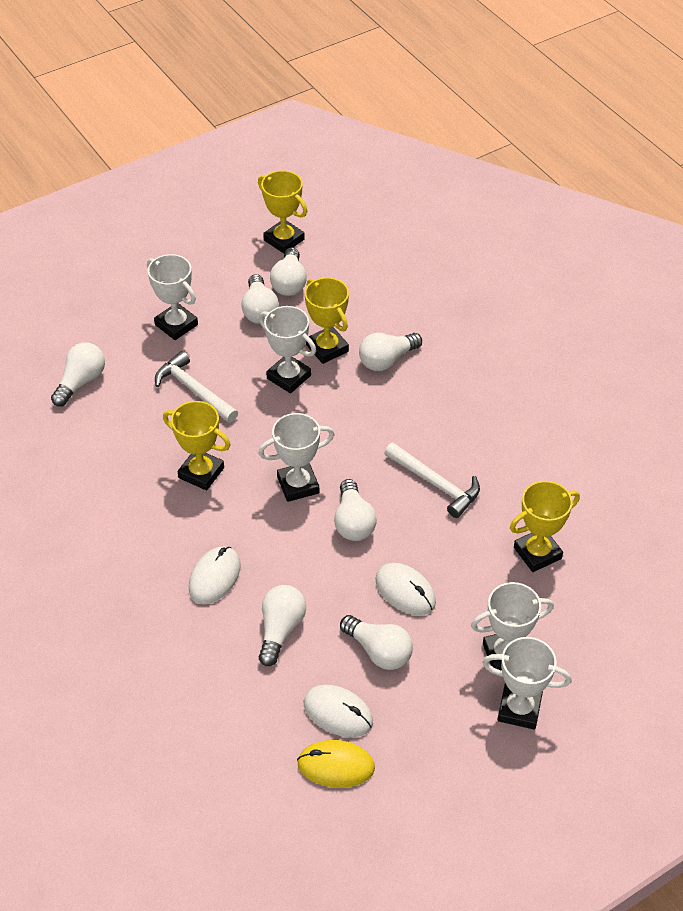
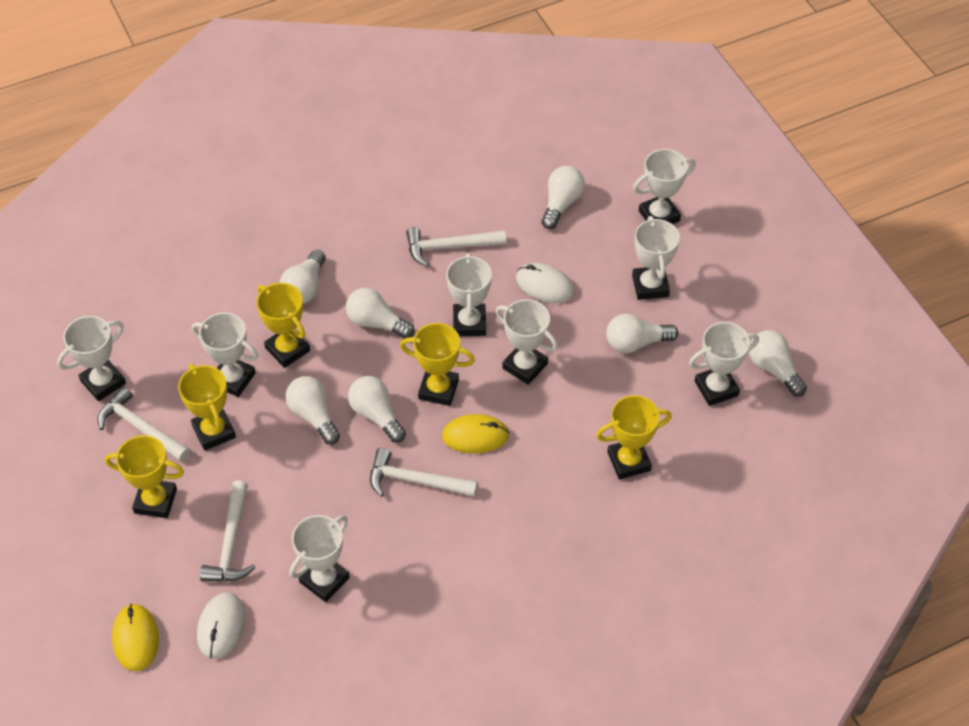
white hammer: [155,351,238,423] [384,443,480,518] = 2 -> [97,386,190,462] [200,480,256,582] [370,448,478,497] [406,227,506,267] = 4
white mouse: [189,546,241,604] [304,685,373,737] [375,563,436,615] = 3 -> [197,592,245,659] [516,263,574,303] = 2
white trophy: [147,254,198,340] [258,413,335,502] [259,306,316,393] [471,582,554,671] [483,637,572,730] = 5 -> [57,316,126,401] [192,312,258,397] [289,515,350,602] [446,253,492,336] [496,299,558,385] [632,216,680,300] [633,149,696,224] [689,322,759,406] = 8
yellow mouse: [297,740,375,788] = 1 -> [112,604,159,671] [442,414,509,454] = 2
yellow trophy: [163,401,231,490] [258,170,307,253] [305,277,349,364] [510,481,580,572] = 4 -> [105,435,184,518] [178,364,236,451] [256,283,310,368] [400,323,475,406] [596,395,672,479] = 5

